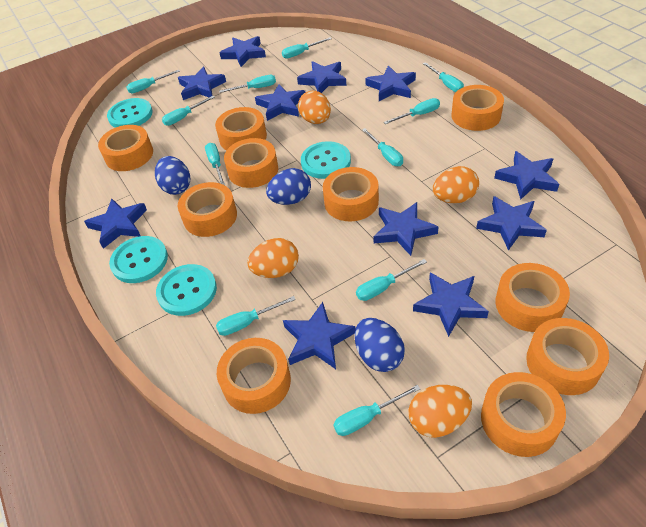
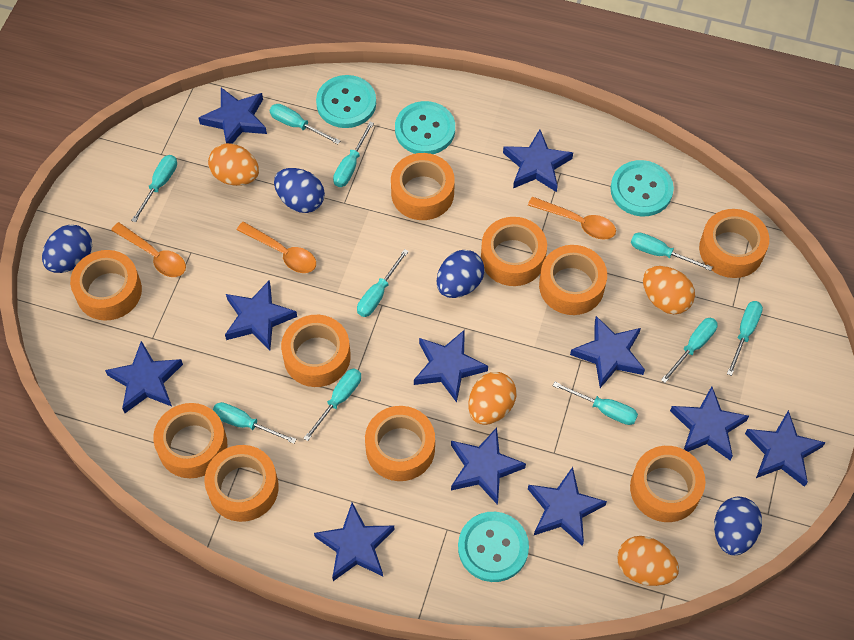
blue egg: [155,156,190,195] [266,168,311,205] [355,318,405,372] = 3 -> [42,225,92,273] [274,168,325,213] [436,250,485,298] [714,497,762,555] = 4
orange spoon: none = 0 -> [111,222,186,277] [237,222,316,273] [528,197,616,240] = 3
turquoise screwdriver: [127,70,180,93] [162,96,215,126] [205,143,225,185] [216,296,296,336] [219,75,276,93] [282,37,332,59] [333,385,420,436] [356,259,427,301] [362,128,403,166] [384,98,440,124] [423,62,464,92] = 11 -> [131,155,177,223] [213,402,296,444] [270,104,340,144] [303,368,361,441] [333,122,374,187] [357,249,409,317] [553,382,638,425] [631,232,713,271] [661,318,718,383] [727,301,763,376] = 10

